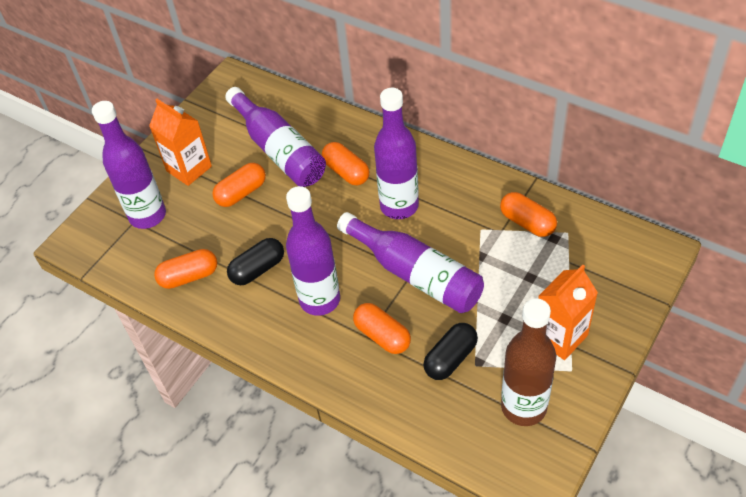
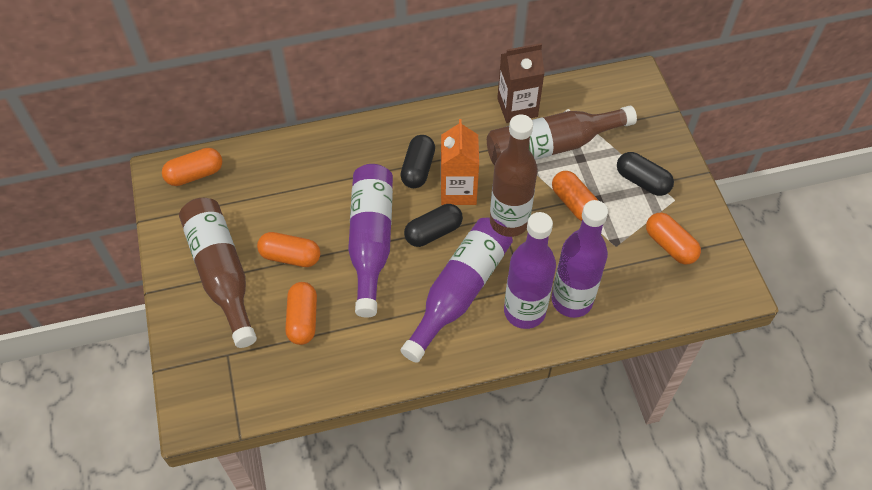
black capsule: [227,238,284,285] [423,323,478,380] = 2 -> [400,135,435,188] [404,204,463,247] [617,152,674,196] = 3
brown bottle: [501,298,556,426] = 1 -> [179,198,257,348] [487,106,637,165] [490,114,538,237] = 3
brown carton: none = 0 -> [497,43,545,123] = 1
orange carton: [149,99,212,186] [538,265,598,360] = 2 -> [441,119,479,205] = 1
purple bottle: [92,101,166,229] [225,87,326,187] [286,186,340,316] [337,212,484,313] [374,88,419,219] = 5 -> [348,164,393,318] [401,218,513,363] [504,212,556,329] [552,200,608,318] = 4

